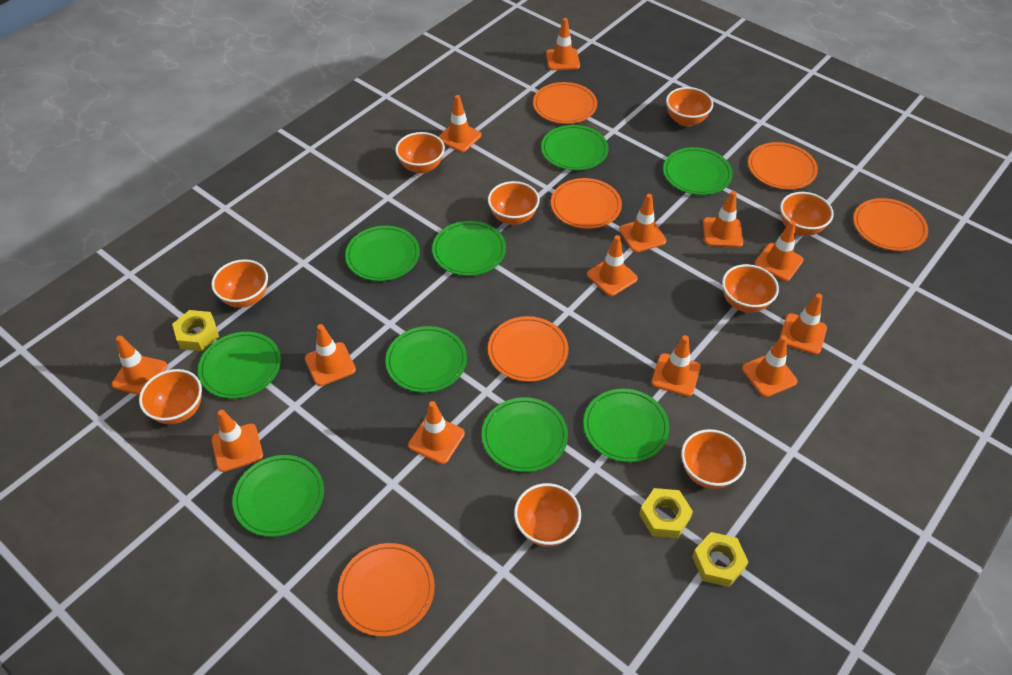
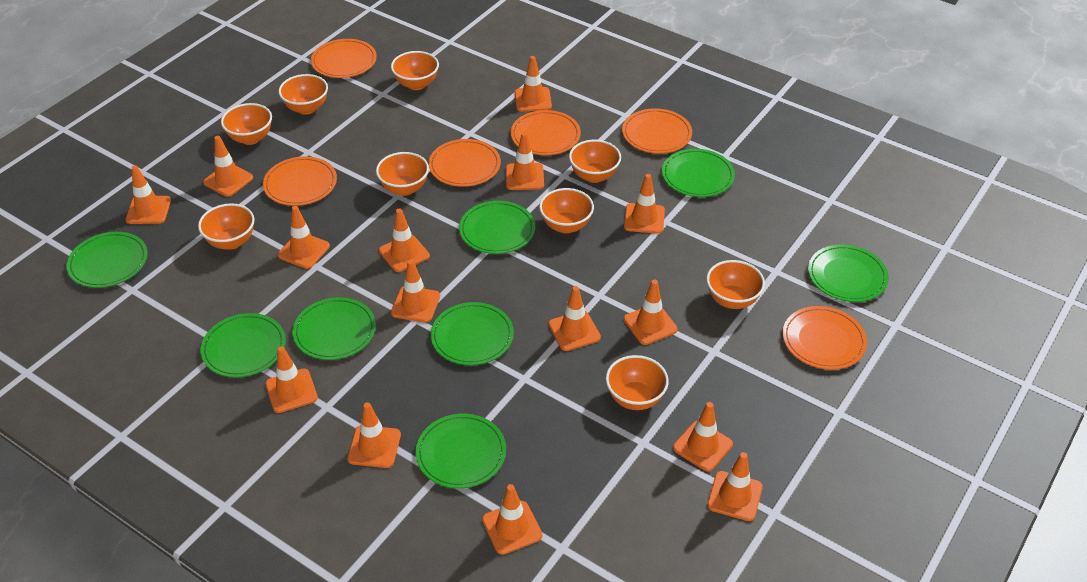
green plate: [198,332,281,399] [232,455,324,537] [345,226,420,281] [386,326,467,393] [432,221,506,276] [482,397,568,472] [541,125,608,171] [584,389,670,462] [663,147,733,195] = 9 -> [67,232,148,288] [200,313,286,378] [292,297,376,360] [416,413,506,489] [431,302,514,365] [459,201,535,254] [662,149,735,197] [808,245,889,302] = 8
orange traffic cone: [112,336,167,395] [211,410,263,472] [305,324,356,386] [408,401,465,464] [438,95,482,152] [546,18,580,70] [587,235,638,296] [619,194,666,253] [651,335,701,397] [703,191,743,247] [742,335,797,397] [754,221,804,281] [779,294,827,355] = 13 -> [125,165,171,224] [203,136,253,197] [265,346,318,413] [278,206,330,269] [347,402,401,468] [379,209,430,272] [391,260,440,323] [482,484,542,555] [506,132,544,190] [515,56,552,112] [548,286,601,351] [624,174,665,234] [624,280,678,345] [673,402,733,472] [707,452,763,521] = 15
yellow nut: [172,310,219,351] [639,488,693,538] [692,532,748,587] = 3 -> none = 0

